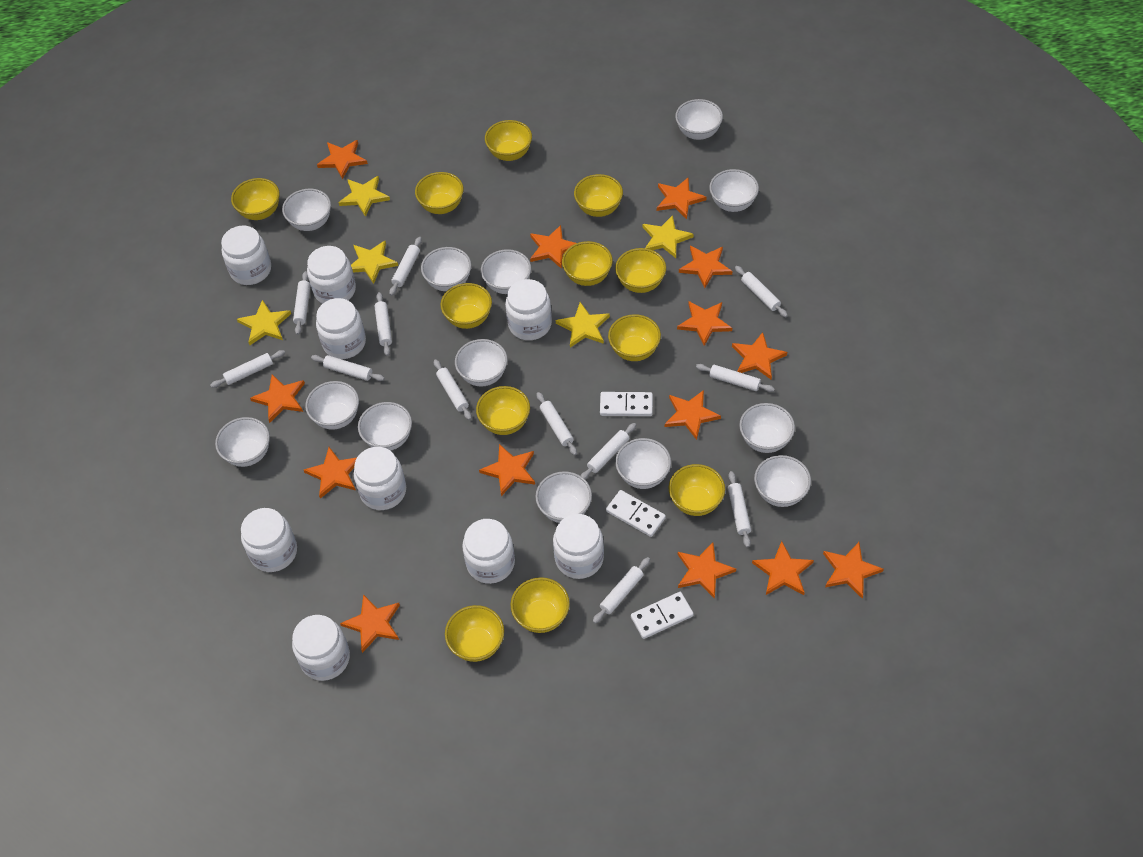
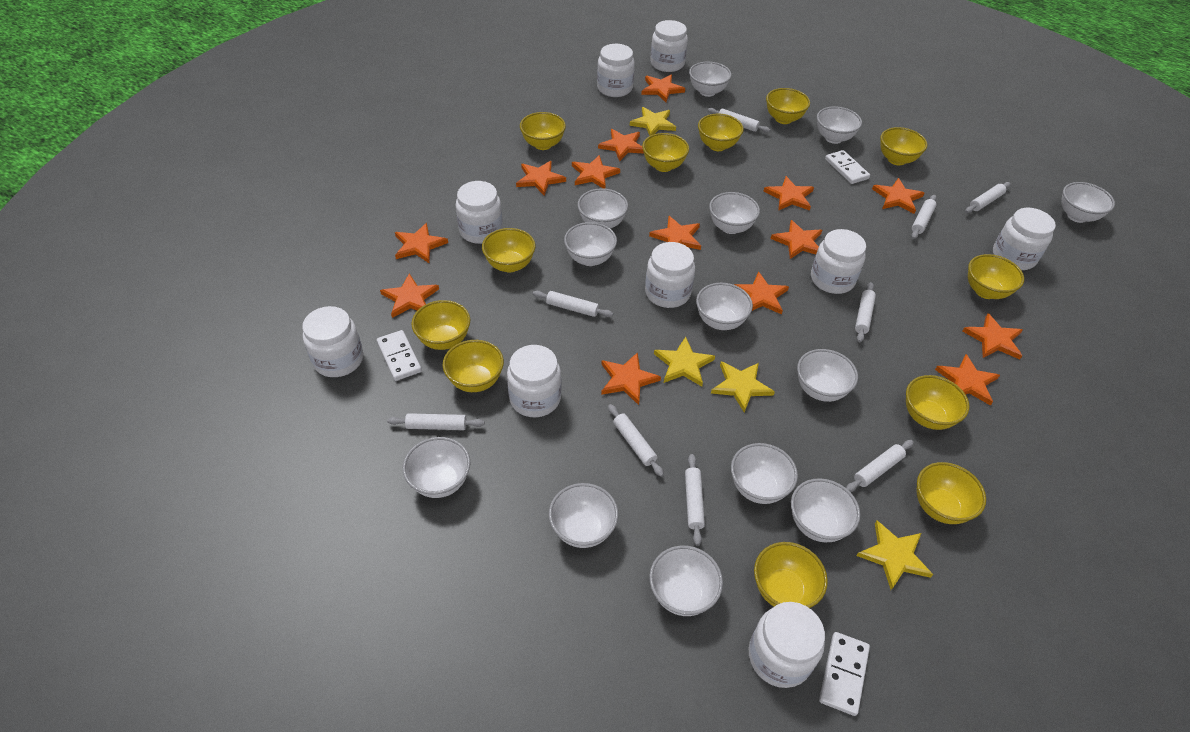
white rolling pin: [210,350,285,388] [293,271,311,335] [311,355,385,381] [375,292,392,356] [389,237,422,296] [434,360,472,420] [537,392,577,455] [581,423,636,479] [593,557,650,623] [696,364,775,392] [728,471,751,548] [735,266,788,317] = 12 -> [387,413,484,430] [533,291,613,317] [608,404,664,477] [685,454,705,546] [708,108,770,133] [846,440,914,492] [855,282,876,342] [911,195,937,239] [965,182,1011,213] = 9
yellow star: [237,300,291,345] [339,176,390,217] [351,241,398,284] [556,302,610,348] [643,215,694,258] = 5 -> [630,107,676,136] [654,337,715,387] [711,361,775,413] [856,520,933,590] = 4

